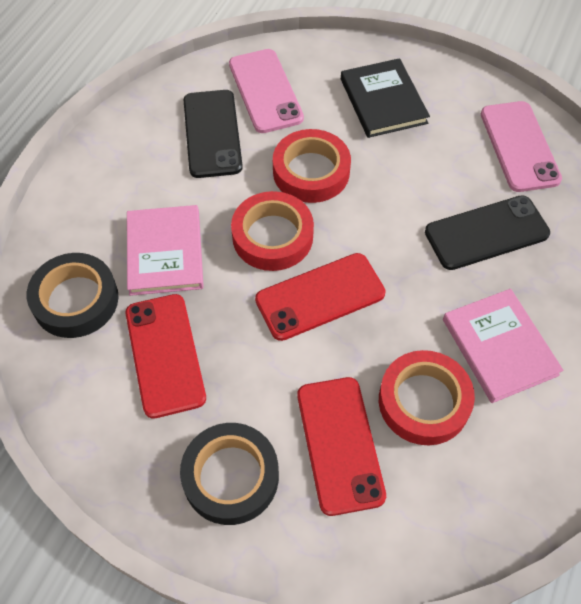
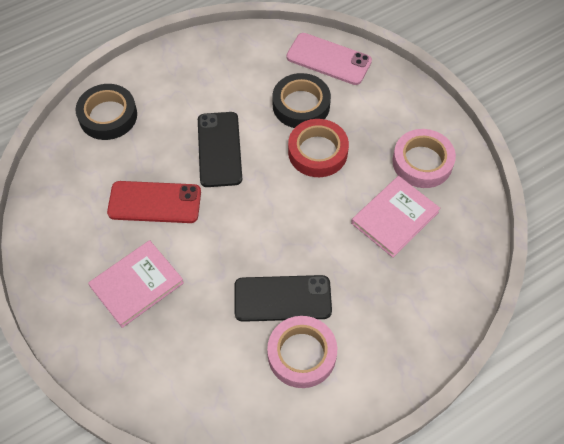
black book: [341,58,430,138] = 1 -> none = 0
pink phone: [229,49,304,133] [481,101,562,192] = 2 -> [286,33,372,85] = 1
pink tape: none = 0 -> [267,316,337,388] [392,129,456,188] = 2
red phone: [126,294,206,419] [255,253,386,341] [297,377,386,516] = 3 -> [107,181,201,223] = 1
red tape: [231,191,314,271] [273,129,351,203] [379,350,475,445] = 3 -> [288,119,349,177] = 1

